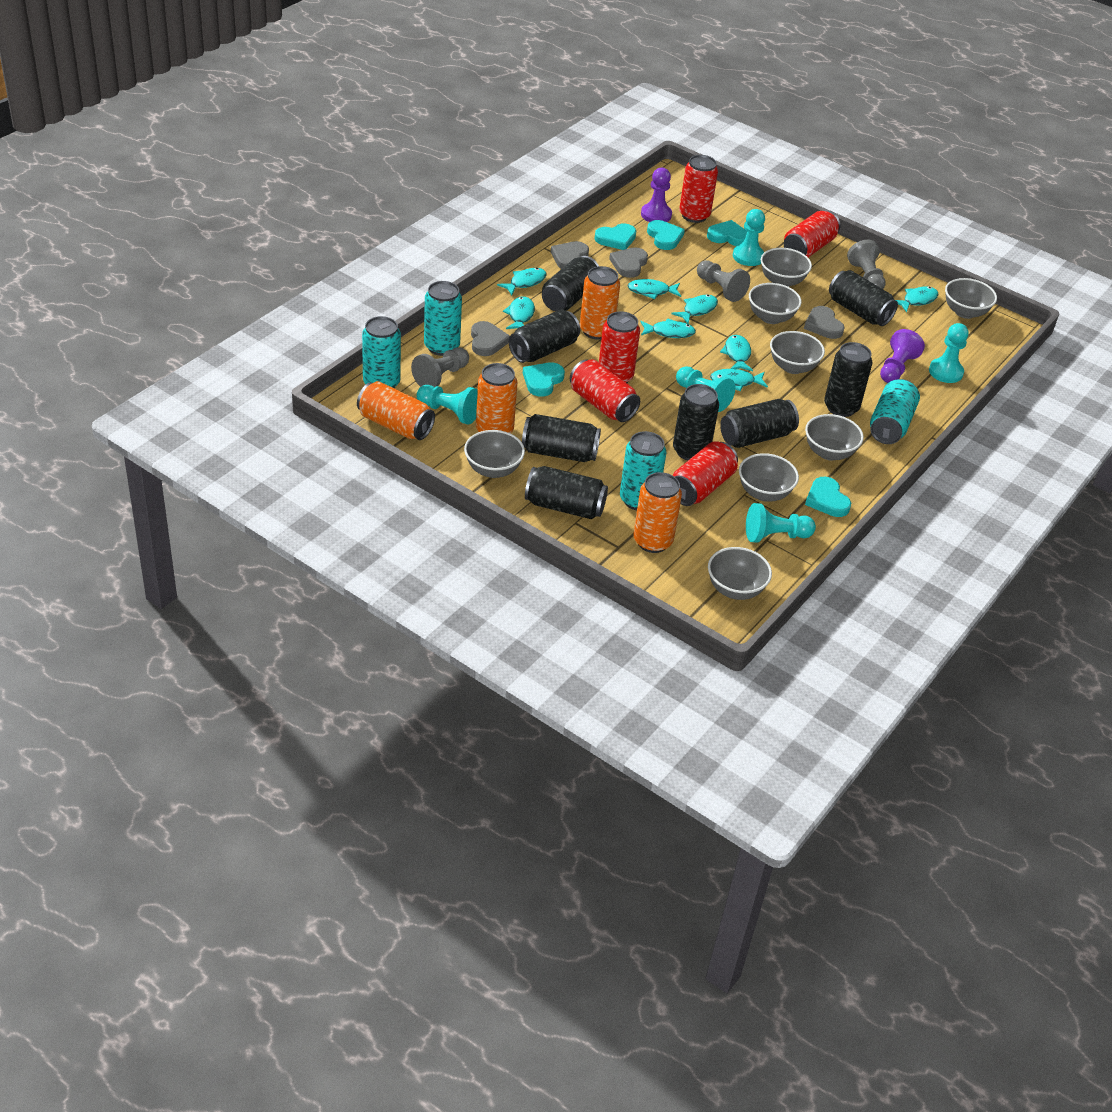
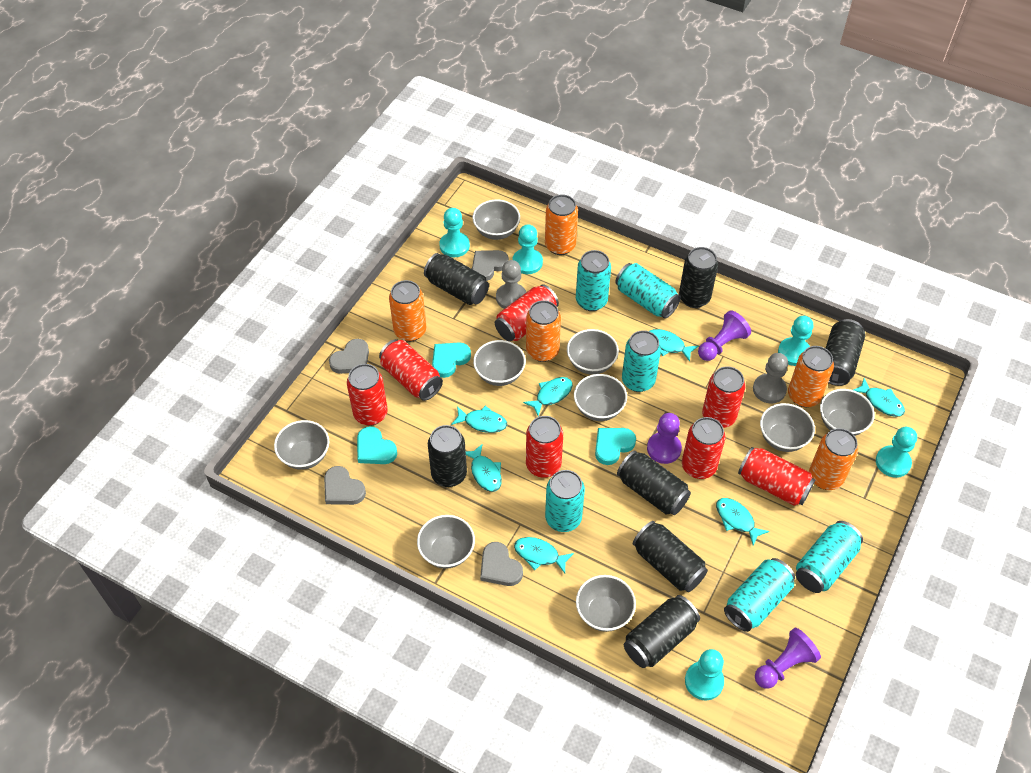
black can: [509,310,580,363] [522,414,601,462] [525,466,608,519] [542,256,599,311] [673,384,719,460] [720,399,799,448] [824,342,872,417] [829,270,898,326] = 8 -> [424,253,489,305] [428,425,467,487] [617,451,691,515] [624,595,700,668] [633,521,708,592] [679,247,718,308] [826,319,865,386] = 7
grey bowl: [464,430,525,478] [708,547,772,600] [739,453,799,502] [749,283,801,324] [761,248,812,287] [770,331,825,374] [805,414,864,460] [945,278,997,319] = 8 -> [274,420,329,470] [417,515,475,569] [472,200,520,240] [473,340,526,386] [567,329,619,375] [574,374,627,421] [576,575,636,632] [760,403,815,452] [820,389,875,436] = 9
grey pawn: [411,347,469,387] [697,260,750,302] [847,240,886,289] = 3 -> [496,260,526,309] [753,353,788,403] = 2
orange can: [357,381,435,440] [476,363,517,433] [580,266,620,340] [633,472,682,553] = 4 -> [389,280,426,342] [526,300,561,362] [545,194,578,255] [788,346,834,407] [809,428,858,490] = 5
purple pawn: [641,168,672,222] [880,329,925,383] = 2 -> [647,413,682,464] [698,310,751,361] [755,628,821,689] = 3
red can: [570,359,640,422] [599,311,640,383] [673,441,738,506] [679,155,718,223] [784,210,840,257] = 5 -> [347,364,388,426] [379,339,443,401] [495,284,559,341] [526,416,563,478] [682,417,725,479] [702,366,746,428] [738,447,815,506] = 7
turquoise can: [362,316,401,388] [424,281,462,356] [620,431,666,510] [870,379,920,444] = 4 -> [545,470,585,532] [576,250,611,311] [615,263,681,319] [622,330,661,392] [724,558,795,632] [796,521,863,593] = 6
turquoise fish: [497,268,546,295] [503,296,535,329] [628,279,681,299] [640,318,696,338] [671,295,718,324] [710,369,768,391] [720,335,753,371] [896,287,939,313] = 8 -> [451,406,507,433] [466,443,502,492] [514,537,574,573] [523,377,573,416] [650,329,698,362] [716,498,769,545] [853,378,905,417] = 7
turquoise heart: [523,362,565,397] [594,223,636,250] [647,220,685,250] [707,220,747,246] [805,477,851,517] = 5 -> [357,426,397,464] [432,342,471,378] [595,428,636,465] = 3

